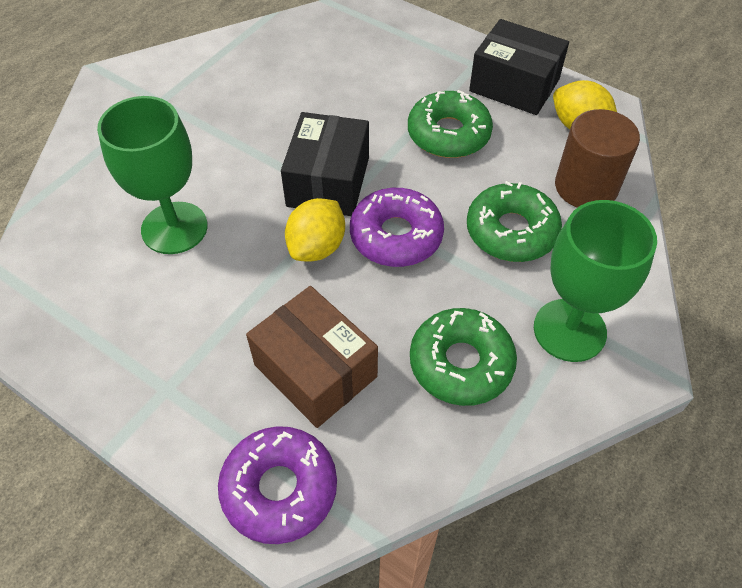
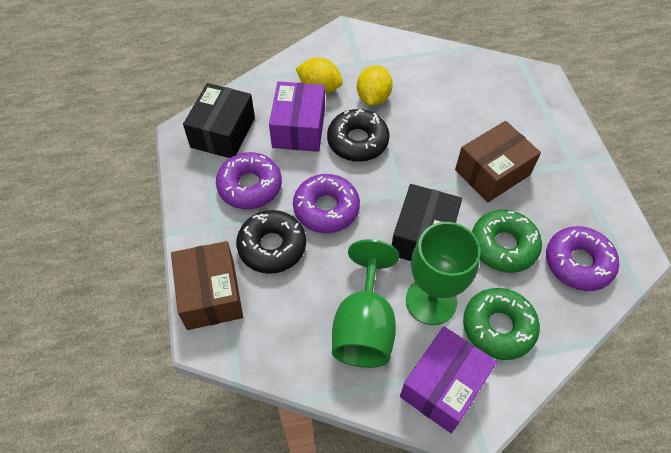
black donut: none = 0 -> [236,210,306,274] [327,109,390,162] = 2
brown box: [246,286,378,428] = 1 -> [171,241,243,330] [455,121,541,202] = 2
brown cylinder: [555,109,640,208] = 1 -> none = 0
green donut: [408,90,493,158] [410,308,517,406] [467,181,562,262] = 3 -> [463,288,540,360] [472,210,542,273] = 2
purple box: none = 0 -> [269,81,325,152] [400,326,497,433] = 2
purple donut: [218,426,337,544] [350,188,444,267] = 2 -> [216,152,282,209] [293,174,360,233] [546,226,619,291] = 3

